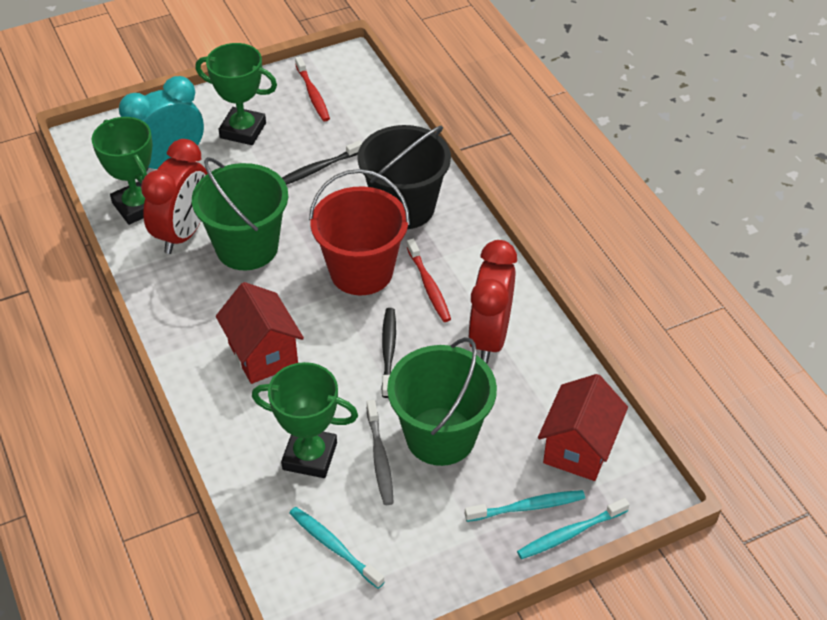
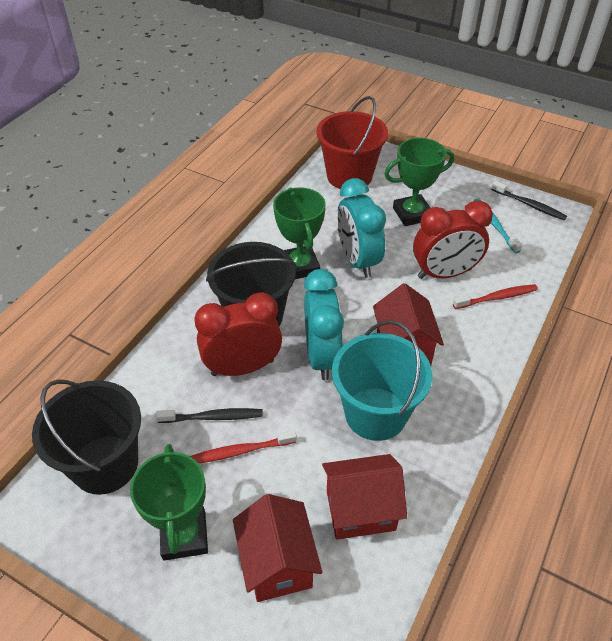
black bucket: [357,125,451,229] = 1 -> [32,379,141,495] [206,242,296,326] = 2
green bucket: [192,157,288,270] [387,337,497,466] = 2 -> none = 0
grey toothbrush: [367,400,394,505] = 1 -> none = 0
red house: [216,282,304,384] [538,374,628,481] = 2 -> [233,494,322,602] [322,454,407,540] [373,283,444,365] = 3
turquoise bucket: none = 0 -> [332,320,432,441] = 1
turquoise clock: [119,76,204,172] = 1 -> [304,269,344,380] [337,178,386,278] = 2
turquoise toothbrush: [289,507,384,589] [465,490,585,522] [517,498,630,559] = 3 -> [474,198,522,253] = 1

